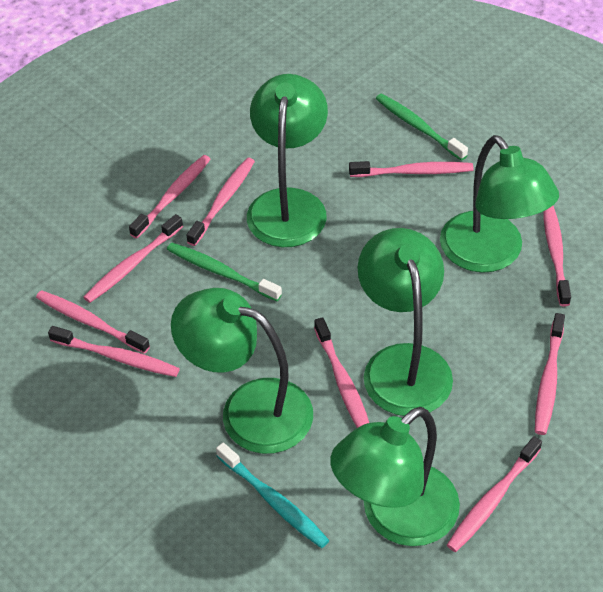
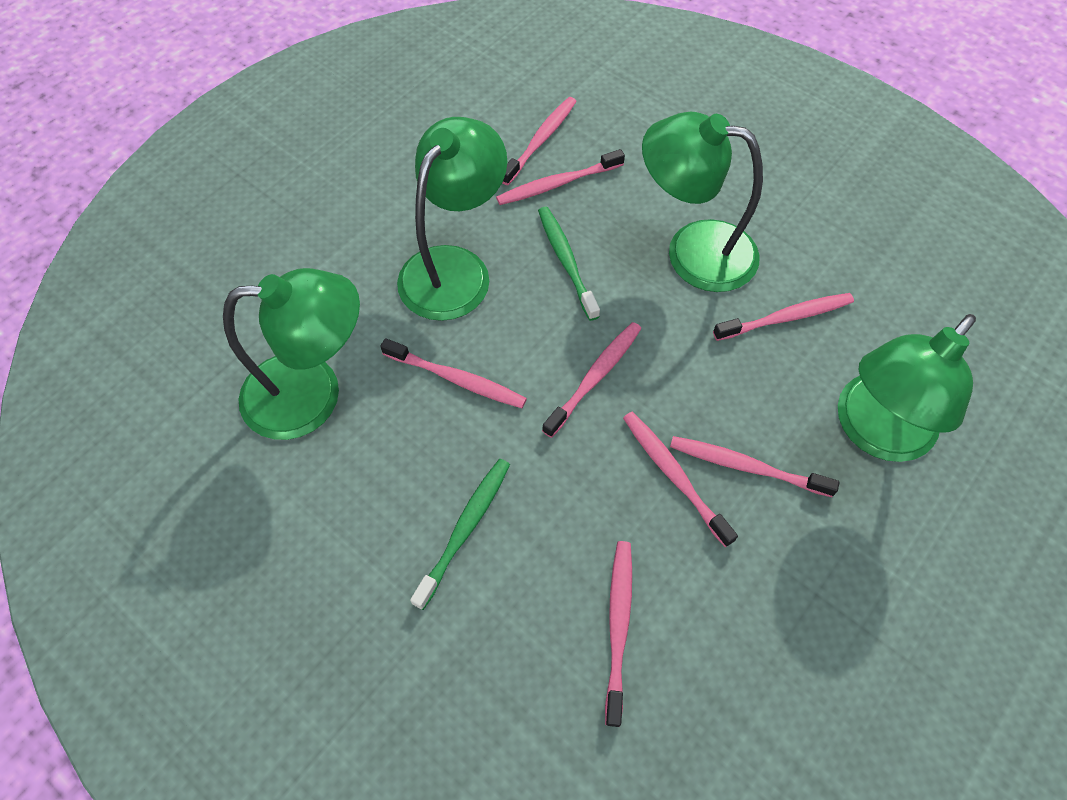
green lamp: [171,288,313,454] [247,74,328,247] [330,407,460,546] [358,228,453,416] [440,135,559,273] = 5 -> [223,268,360,440] [397,117,507,321] [642,111,763,292] [838,314,976,462] = 4
pink toothbrush: [36,290,150,354] [48,326,180,377] [83,214,183,303] [129,155,211,238] [187,158,255,246] [314,317,369,428] [349,161,473,177] [447,436,542,552] [535,313,565,435] [543,206,571,306] = 10 -> [380,338,527,408] [496,149,625,205] [502,97,577,185] [542,322,641,438] [605,541,632,727] [623,412,738,547] [670,436,840,497] [713,293,854,341] = 8
turquoise toothbrush: [216,443,329,548] = 1 -> none = 0

